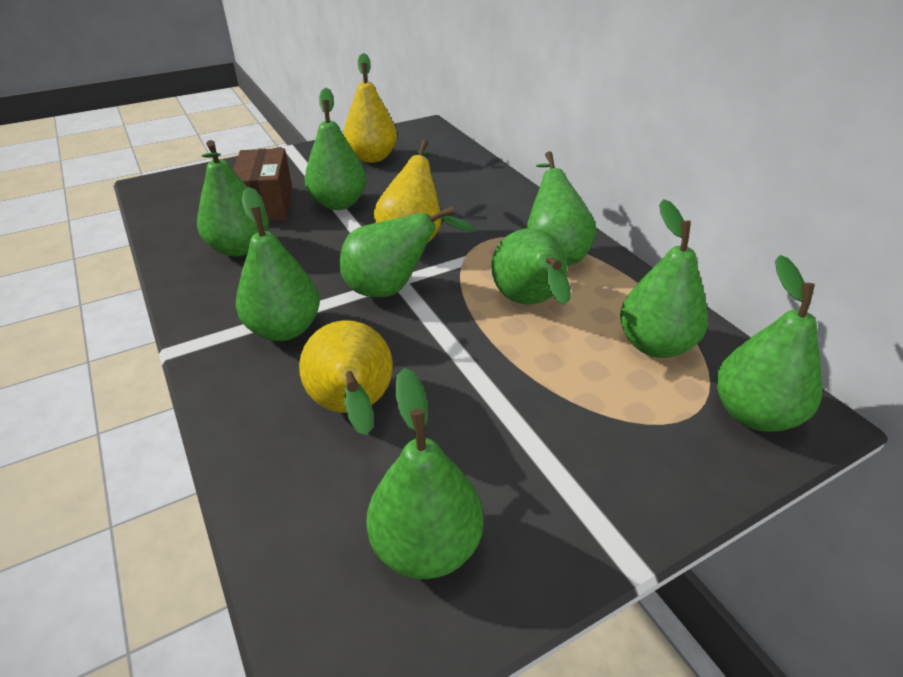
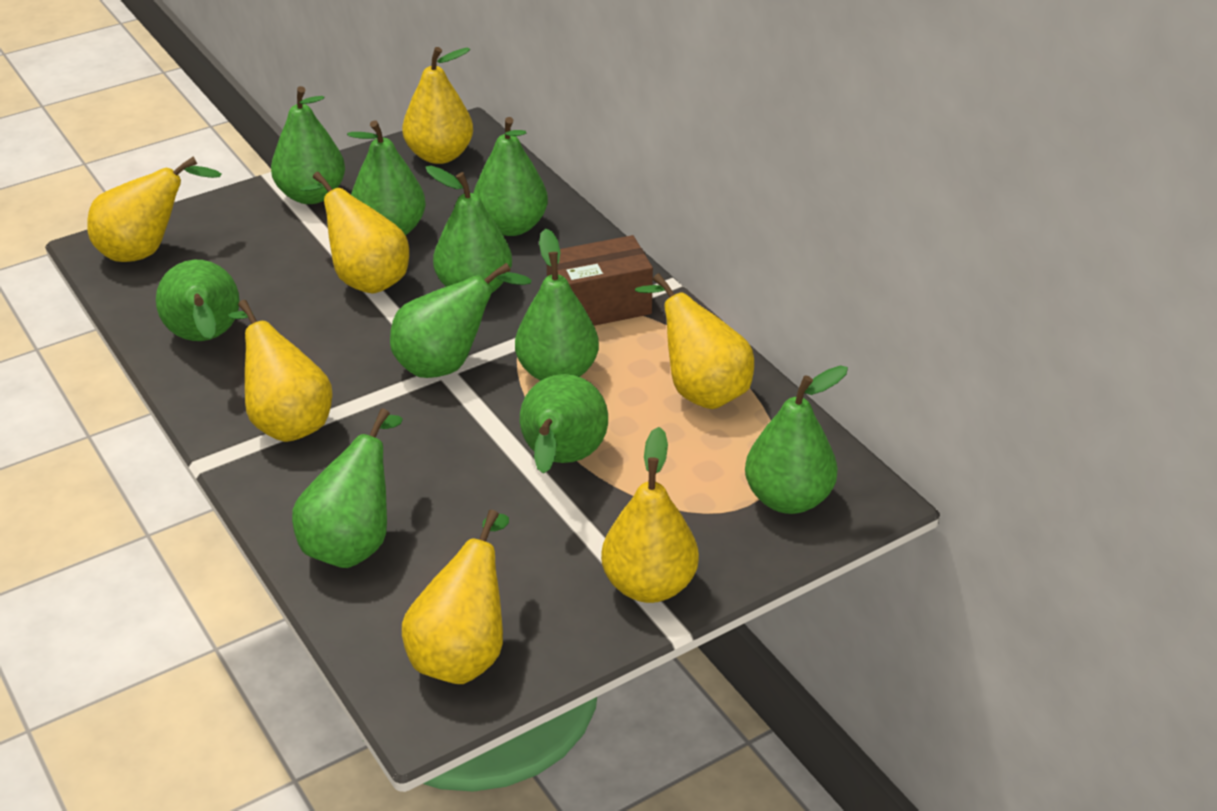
green pear: [197,140,269,257] [236,187,320,341] [305,88,366,210] [340,206,476,297] [366,368,483,579] [491,228,570,305] [526,151,597,266] [620,199,708,358] [716,255,822,432] = 9 -> [156,260,240,341] [271,86,345,204] [292,408,403,568] [347,120,426,235] [390,263,531,378] [425,166,512,293] [474,117,548,236] [515,229,599,381] [520,374,608,474] [745,365,848,514] = 10
yellow pear: [299,320,393,435] [343,53,397,163] [374,140,441,242] = 3 -> [87,156,222,262] [229,300,333,442] [300,172,409,294] [402,47,473,164] [402,509,509,684] [601,427,699,603] [635,273,754,409] = 7

